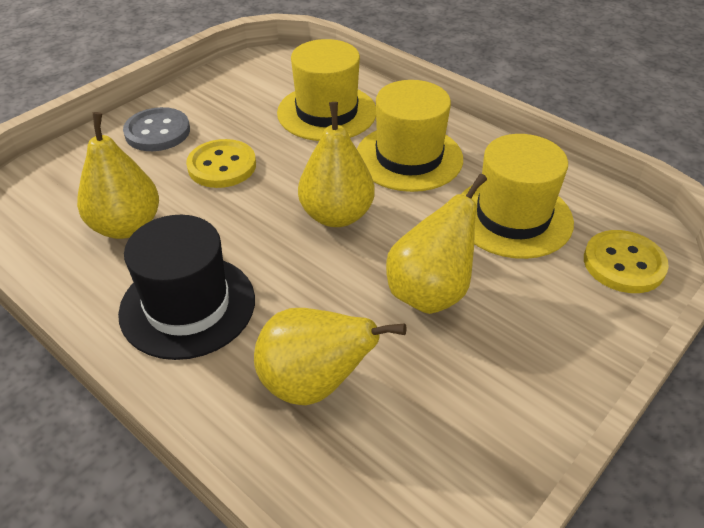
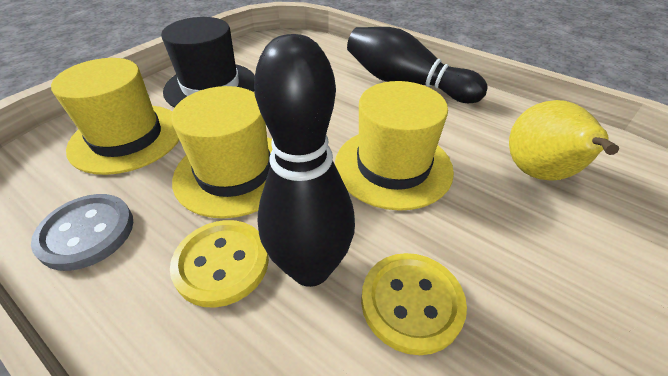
black bowling pin: none = 0 -> [254,34,355,287] [347,27,488,103] = 2
yellow pear: [77,112,159,239] [254,308,406,405] [298,102,375,227] [386,174,487,314] = 4 -> [509,100,619,181] = 1

